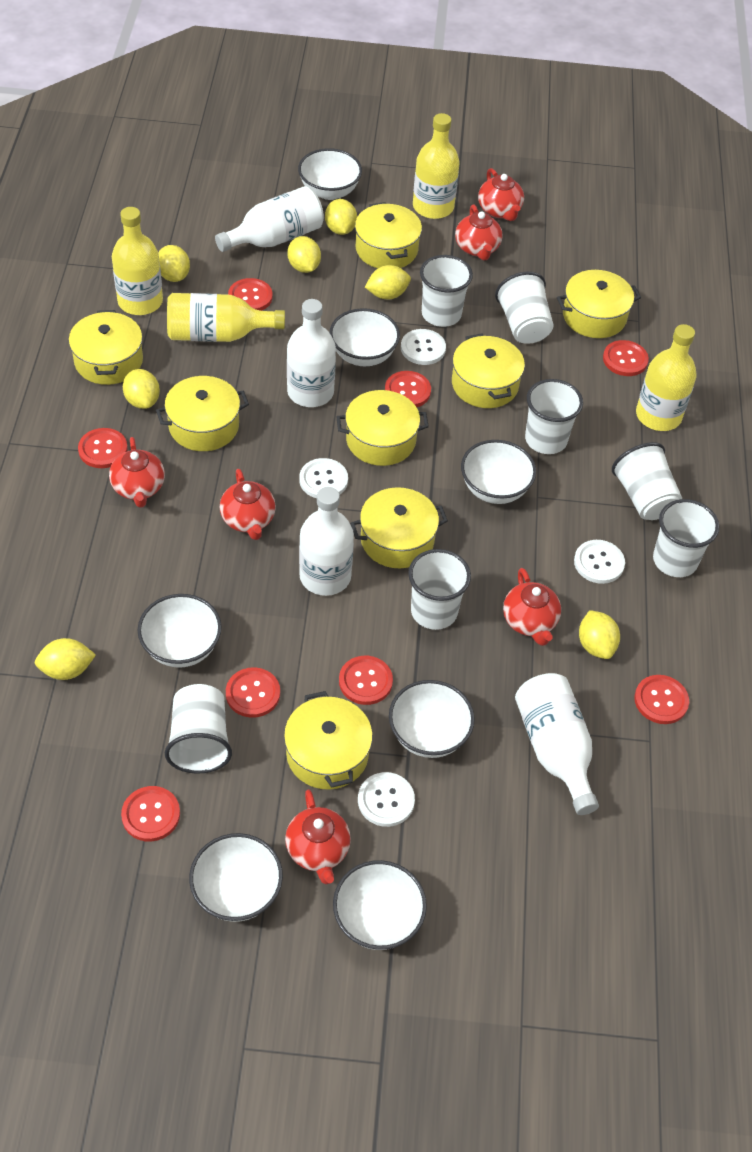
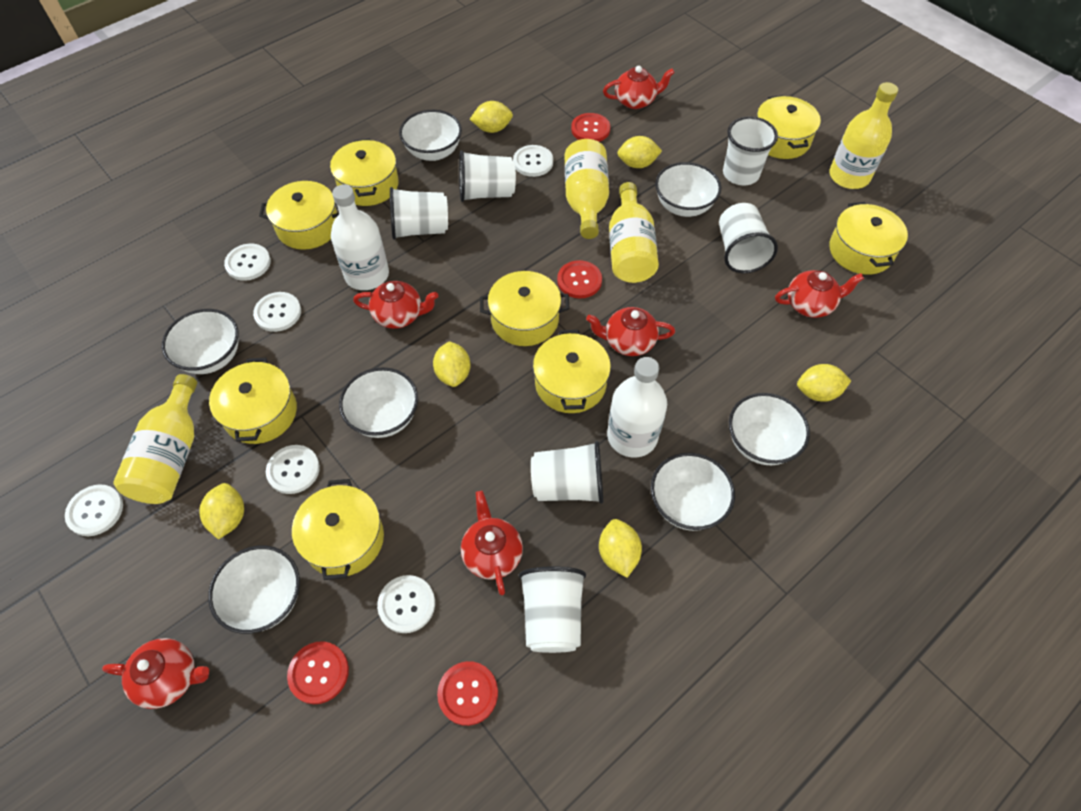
red button: [78,428,128,468] [121,786,180,842] [226,667,280,718] [228,278,273,311] [339,656,393,705] [385,371,431,407] [603,340,649,376] [634,675,689,724] = 8 -> [287,641,349,704] [437,661,498,726] [557,260,602,299] [571,113,610,142] = 4
white bottle: [215,186,324,252] [287,299,336,407] [299,487,354,596] [515,673,599,815] = 4 -> [331,184,389,290] [607,357,667,457] = 2
white button: [299,458,348,498] [358,772,415,827] [401,329,446,365] [574,540,625,584] = 4 -> [65,484,123,536] [224,244,271,281] [253,292,301,332] [266,445,320,494] [377,575,435,633] [513,145,553,177] = 6
white cup: [165,684,232,774] [408,549,471,630] [420,255,473,327] [495,272,554,344] [525,379,583,454] [612,442,682,520] [653,499,719,577] = 7 -> [390,187,448,240] [459,150,516,202] [519,566,586,653] [531,441,603,504] [719,203,778,273] [723,116,778,185] = 6
yellow lemon: [35,638,96,680] [123,369,160,409] [158,245,190,282] [288,236,321,273] [325,199,357,235] [365,265,411,299] [579,610,620,659] = 7 -> [199,483,244,540] [433,341,471,387] [470,101,513,133] [599,519,642,578] [617,136,662,168] [797,364,851,402] = 6

